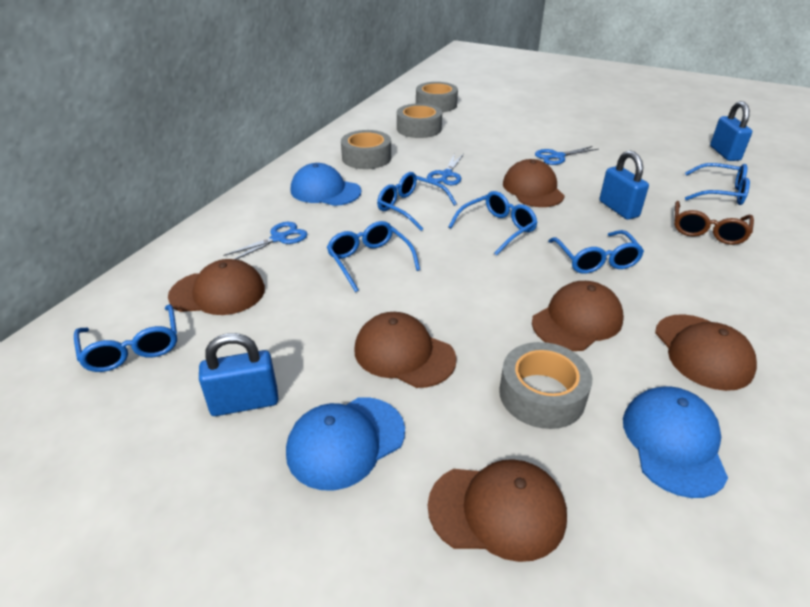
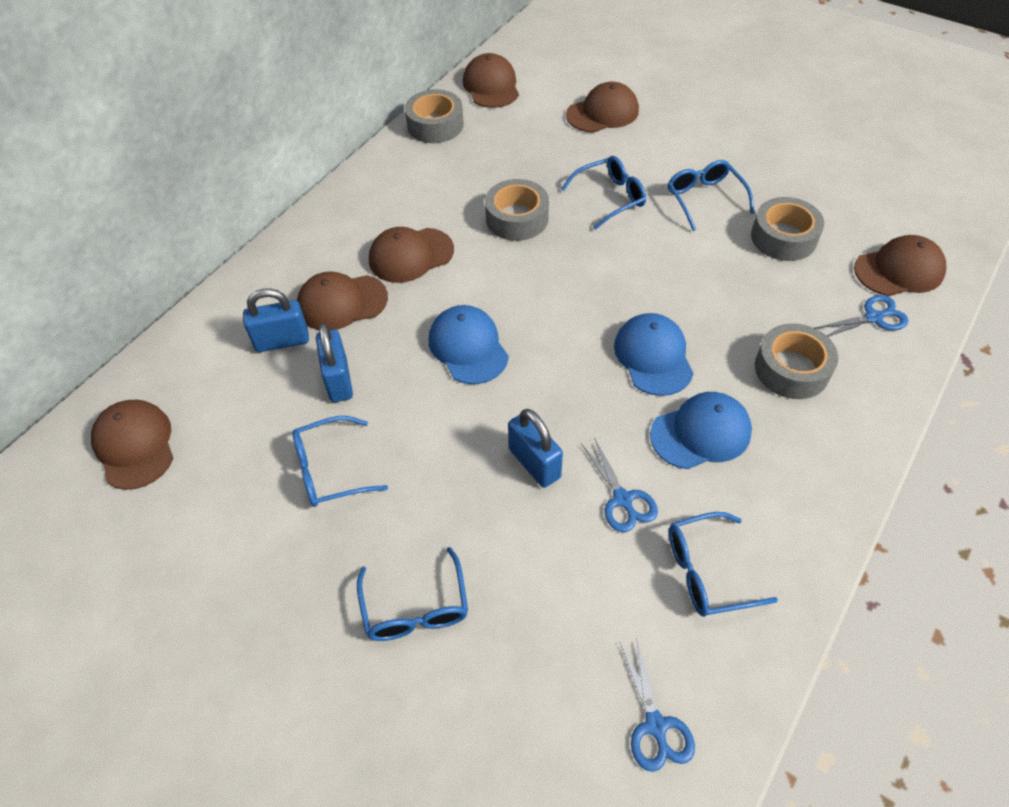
blue glasses: [74,304,177,372] [327,221,420,292] [377,172,457,231] [448,191,538,256] [548,230,644,274] [685,163,750,205] = 6 -> [292,416,388,507] [357,547,468,641] [561,156,646,230] [668,160,754,231] [669,512,778,617] = 5
brown glasses: [674,201,754,245] = 1 -> none = 0

